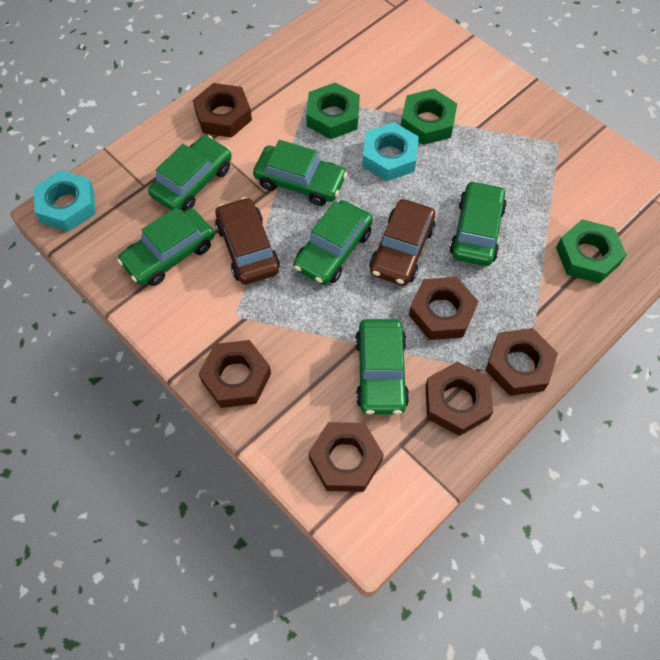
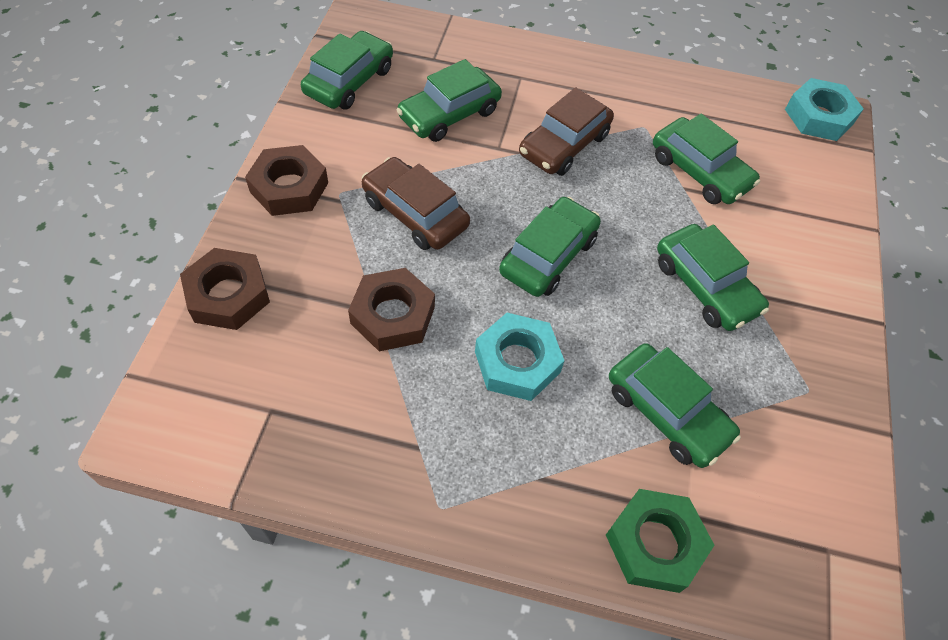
brown nut: [193,83,252,138] [198,340,271,408] [309,422,384,492] [409,277,478,340] [425,361,493,436] [485,328,558,396] = 6 -> [180,248,270,330] [245,145,328,216] [348,268,435,351] = 3
green nut: [306,82,360,139] [401,89,457,145] [556,219,627,284] = 3 -> [606,489,714,593] = 1

